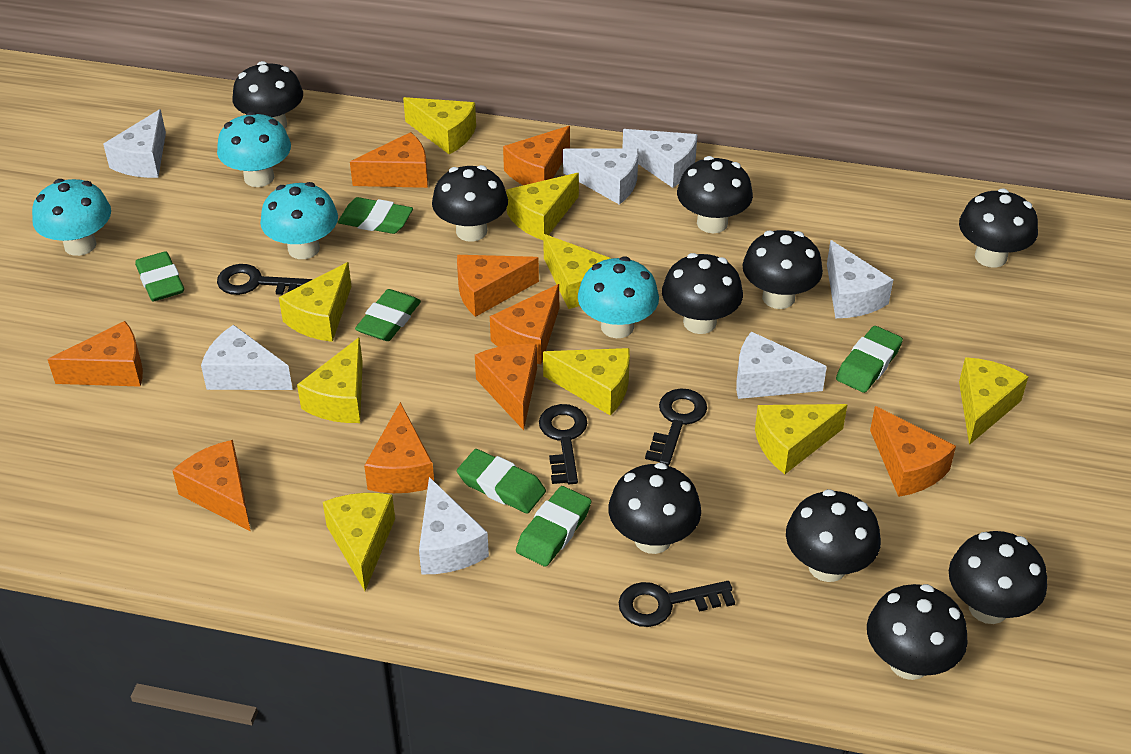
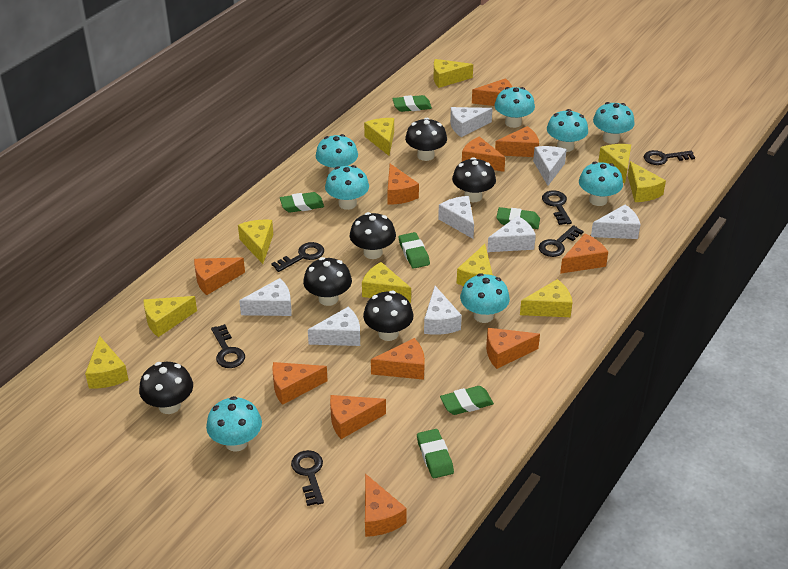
black key: [217,264,312,295] [539,404,587,484] [618,581,735,627] [645,388,707,466] = 4 -> [211,324,245,368] [271,242,324,272] [291,450,324,506] [539,225,584,257] [542,190,572,225] [644,150,695,165] = 6
black mushroom: [232,61,303,129] [432,165,508,242] [608,463,701,554] [662,253,743,334] [677,156,753,233] [743,230,823,309] [786,489,881,582] [867,584,968,680] [949,531,1047,624] [959,189,1038,268] = 10 -> [139,362,193,414] [303,257,352,306] [350,212,396,259] [363,291,414,341] [405,118,447,161] [452,157,496,203] = 6
orange cheese: [47,321,143,387] [172,440,250,531] [350,132,428,188] [364,402,434,493] [457,255,539,317] [475,344,537,430] [490,284,559,364] [503,126,570,185] [870,406,956,497] = 9 -> [194,257,245,295] [272,362,328,405] [330,395,386,439] [365,474,407,537] [371,338,425,380] [388,164,419,204] [462,136,505,172] [472,78,512,106] [486,328,540,369] [495,126,539,157] [560,234,608,274] = 11
turquoise mushroom: [32,179,111,256] [217,111,291,187] [260,182,338,259] [578,257,659,338] = 4 -> [206,396,262,452] [316,134,358,173] [325,165,369,210] [460,273,510,323] [495,87,535,128] [547,109,588,152] [579,162,623,206] [593,102,635,144] = 8
white cheese: [103,109,166,178] [201,325,293,390] [419,477,489,575] [563,148,639,205] [623,129,698,188] [736,332,827,399] [827,240,893,318] = 7 -> [239,278,292,316] [308,307,360,346] [424,286,462,335] [438,196,474,239] [450,107,493,137] [487,216,536,252] [533,146,567,186] [591,205,641,239] = 8
yellow cheese: [279,262,352,342] [297,337,363,423] [323,493,395,591] [403,97,476,154] [506,173,579,240] [543,234,612,309] [543,348,630,416] [755,404,848,474] [959,357,1029,445] = 9 -> [85,336,129,388] [144,296,197,337] [238,219,273,264] [362,262,411,303] [364,118,394,156] [433,59,473,88] [457,244,493,286] [520,279,573,317] [598,144,631,184] [628,161,666,202] = 10

